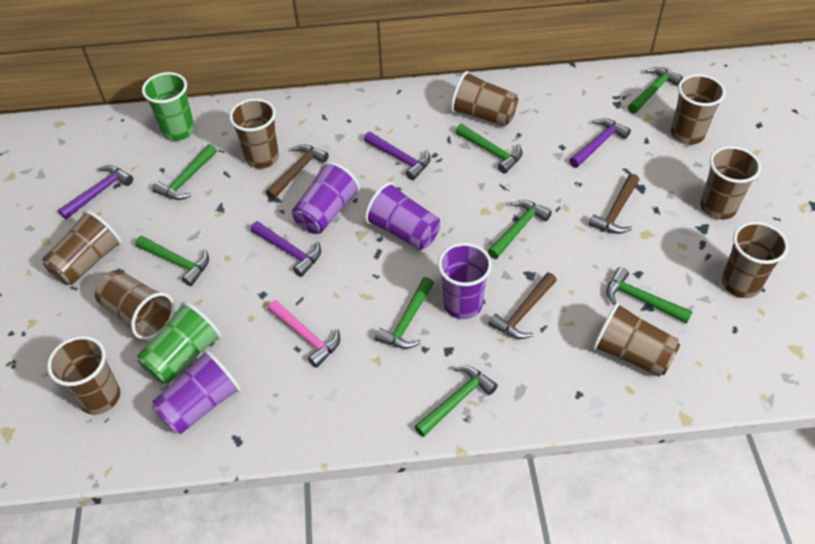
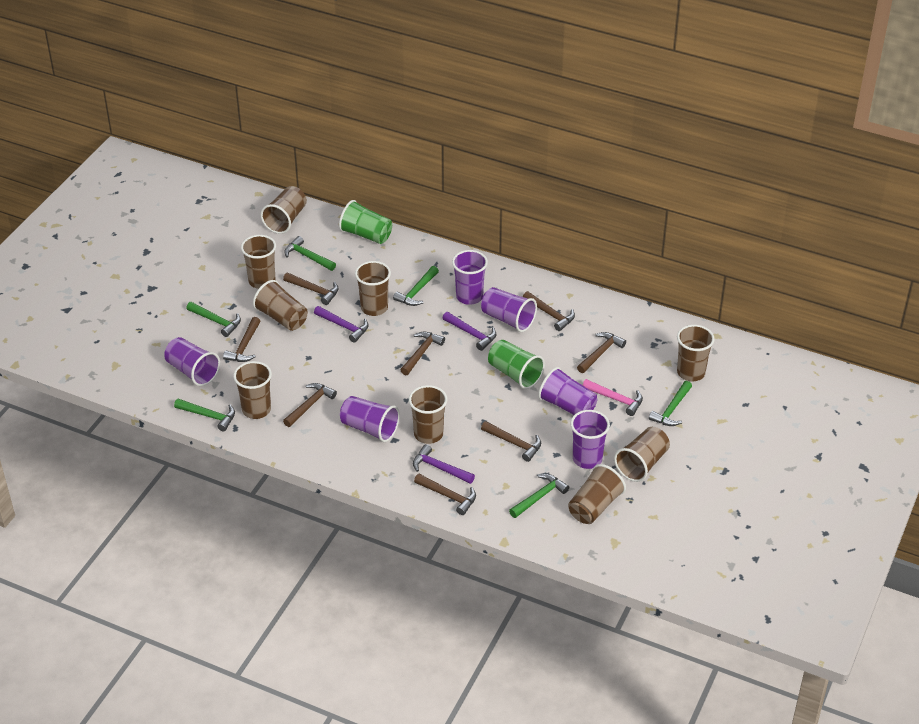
brown hammer: [266,144,329,200] [489,273,557,339] [589,174,639,234] = 3 -> [223,317,260,362] [283,273,339,305] [283,383,337,427] [401,332,445,375] [414,474,476,515] [481,421,541,462] [523,291,575,331] [577,332,626,373] = 8
green hammer: [135,236,209,286] [152,144,217,200] [375,277,434,349] [414,365,498,437] [455,124,523,174] [488,200,552,259] [607,267,693,324] [628,67,683,114] = 8 -> [174,399,235,431] [186,302,241,337] [284,236,336,271] [393,266,439,306] [509,474,569,518] [649,381,692,426] = 6
purple cup: [152,350,241,434] [292,161,360,234] [365,182,440,250] [438,243,492,319] = 4 -> [164,337,220,386] [340,396,400,442] [452,250,488,305] [481,287,537,332] [538,367,597,415] [570,410,610,469] = 6
purple hammer: [58,165,133,219] [251,221,321,277] [364,132,431,180] [569,118,631,168] = 4 -> [314,306,369,343] [413,444,475,484] [443,312,496,351] = 3

